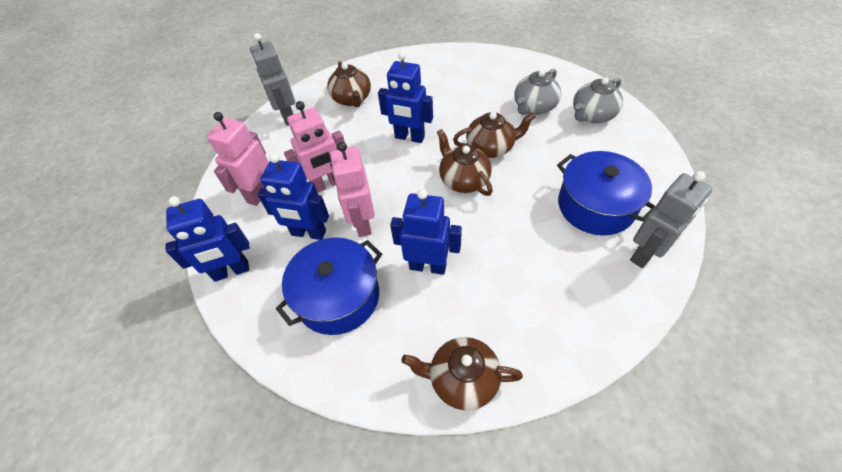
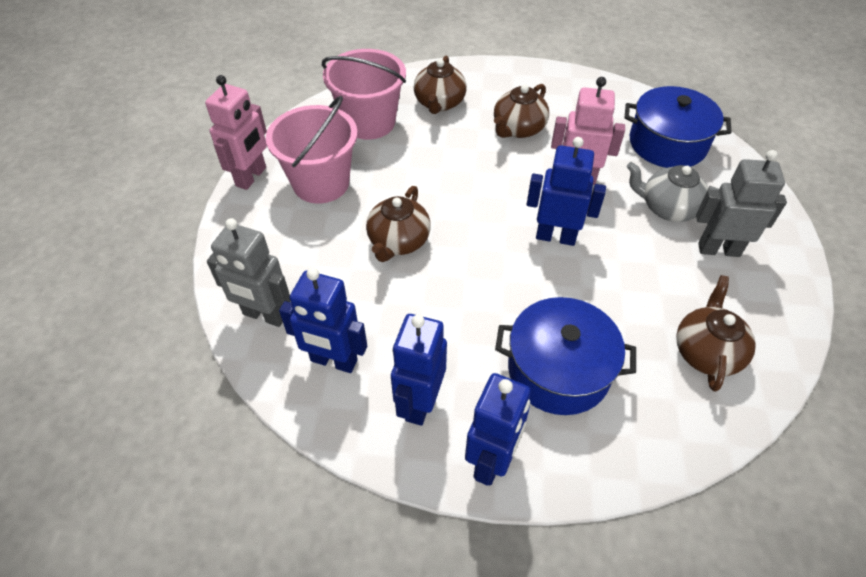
grey teapot: [514,69,561,115] [573,77,623,123] = 2 -> [627,162,719,222] = 1
pink bucket: none = 0 -> [266,96,358,203] [322,49,406,140] = 2
pink robot: [207,112,269,206] [284,101,345,193] [330,142,375,237] = 3 -> [205,75,267,190] [551,77,625,185] = 2

